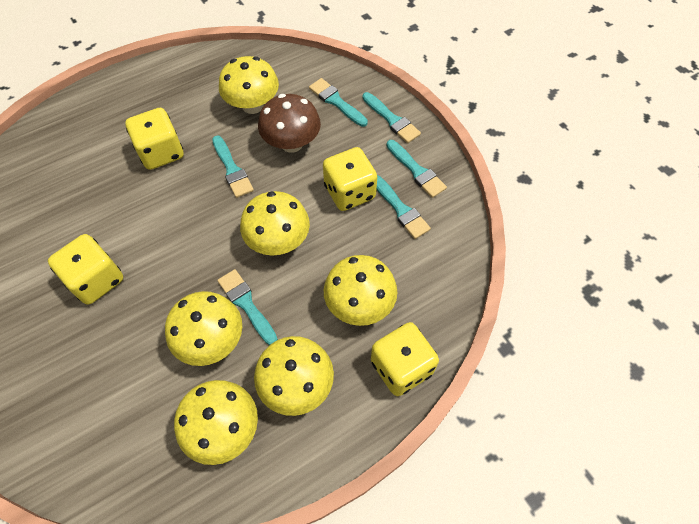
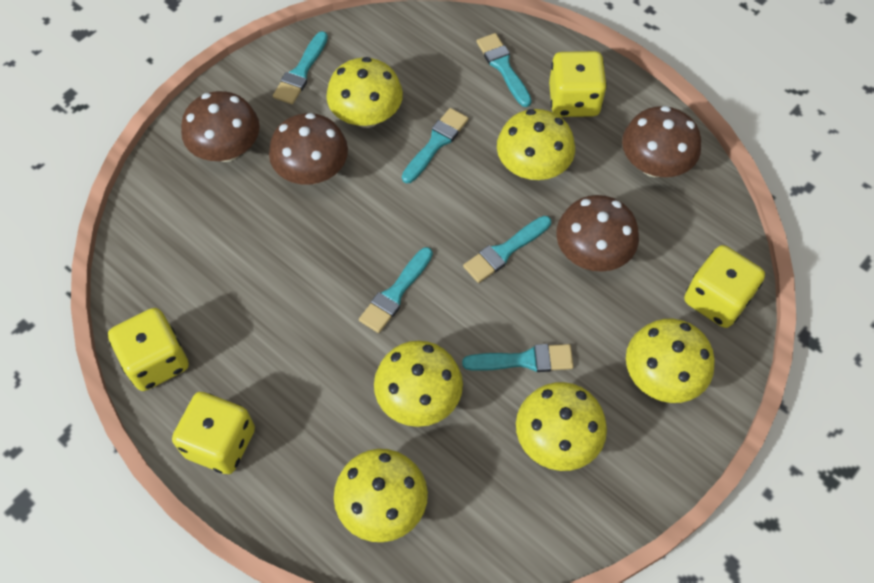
brown mushroom: [258,94,321,153] = 1 -> [181,91,260,162] [269,113,348,185] [556,195,639,272] [622,106,701,177] = 4

